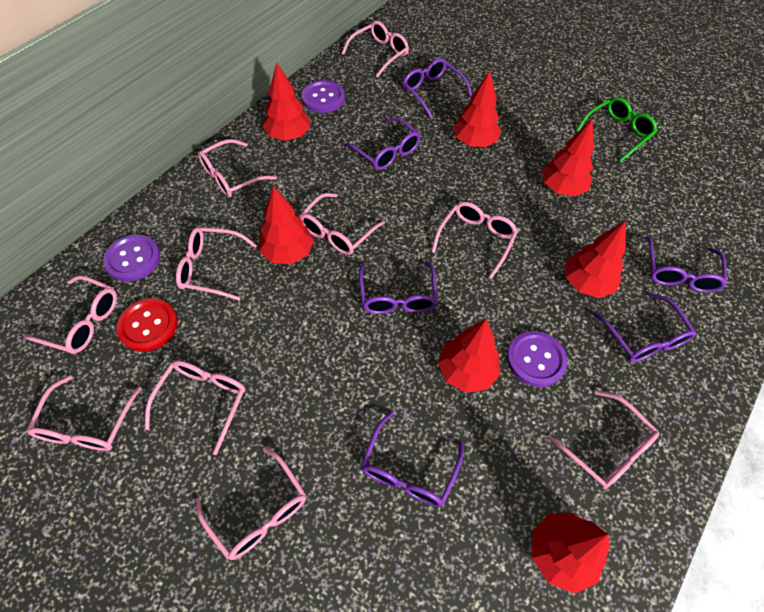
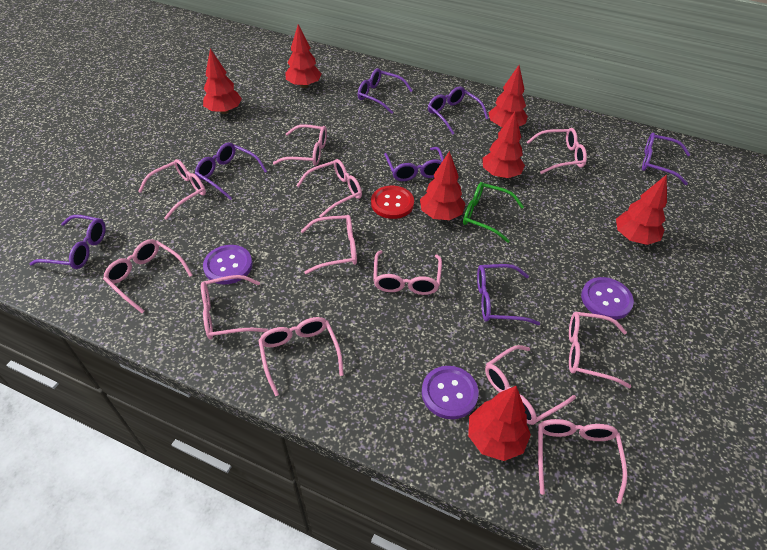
pink glasses: [24,276,117,354] [27,375,142,451] [145,360,245,455] [176,227,257,300] [195,447,306,560] [198,139,277,197] [299,193,385,255] [341,21,409,78] [431,202,518,279] [547,390,659,489] = 10 -> [103,239,193,313] [138,159,206,220] [201,275,268,339] [258,317,344,396] [273,124,327,166] [296,159,362,218] [301,215,357,274] [373,250,442,295] [485,345,576,425] [527,128,587,174] [538,419,627,504] [569,312,631,388] = 12
purple glasses: [344,117,421,170] [359,261,437,314] [361,411,464,507] [403,58,472,118] [593,293,696,362] [646,236,727,293] = 6 -> [30,215,106,269] [195,143,267,200] [358,68,413,114] [384,147,444,181] [428,87,488,135] [477,264,540,325] [642,133,690,185] = 7

